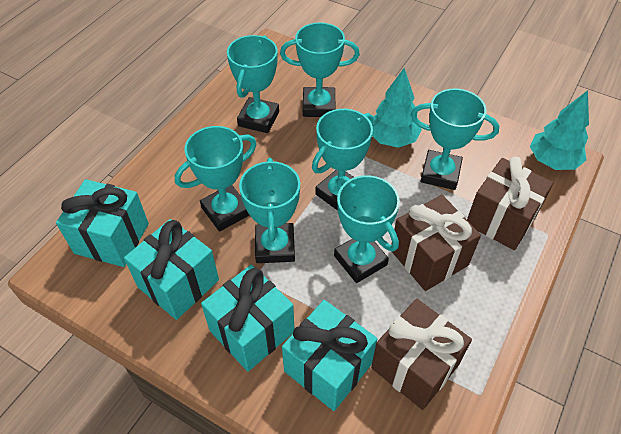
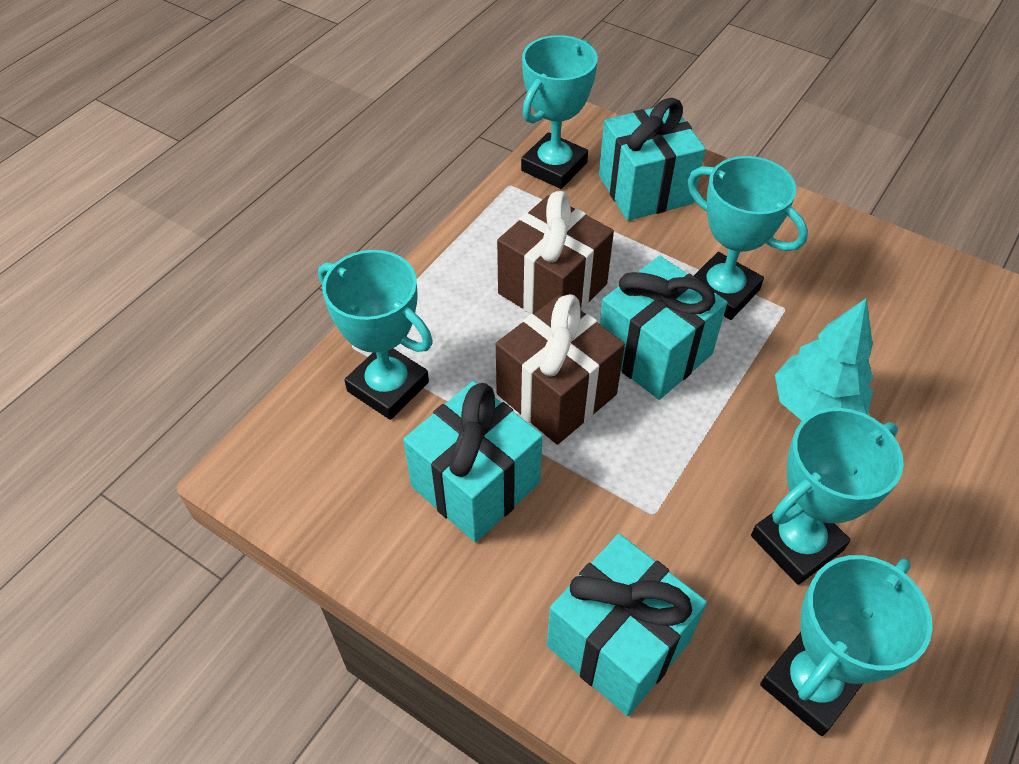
brown gift: [371,299,472,410] [391,195,481,291] [467,157,553,250] = 3 -> [496,294,625,445] [497,191,614,314] = 2
turquoise tree: [372,68,422,148] [530,90,589,170] = 2 -> [775,298,873,421] = 1
turquoise trophy: [175,126,257,231] [227,35,279,133] [239,158,300,263] [280,22,360,117] [312,109,374,211] [334,175,400,283] [411,88,500,190] = 7 -> [318,250,433,420] [521,35,598,189] [688,156,808,320] [751,408,904,585] [760,555,933,736] = 5

